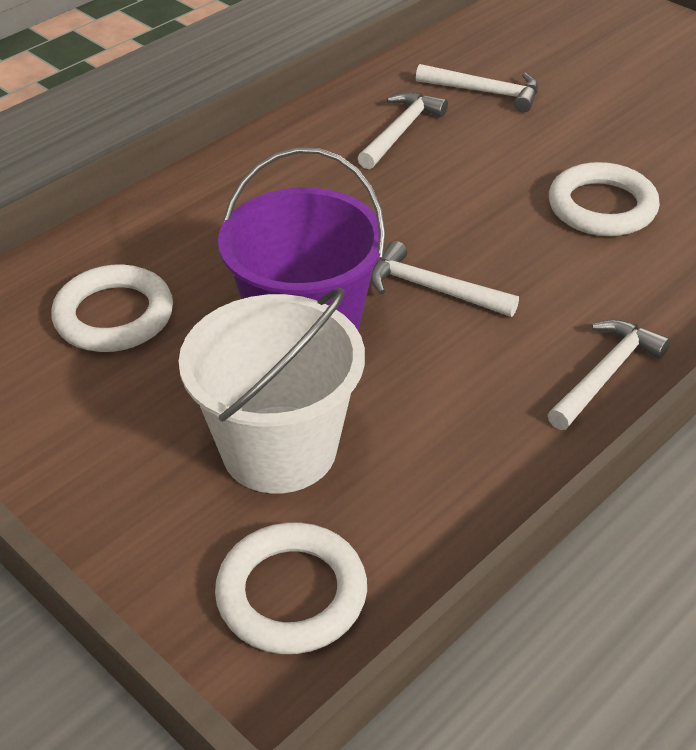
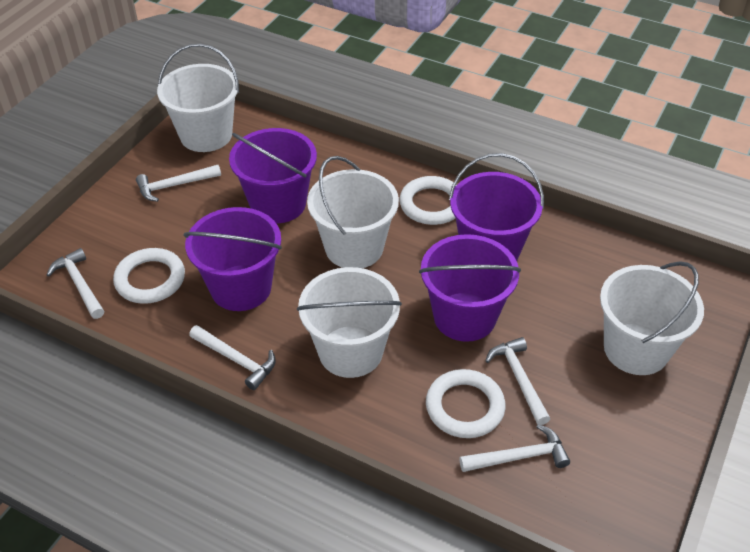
purple bucket: [218,147,386,330] = 1 -> [183,207,282,311] [229,128,317,223] [419,234,521,342] [449,153,544,261] = 4
white bucket: [179,288,365,493] = 1 -> [157,43,239,152] [297,267,402,378] [307,156,399,268] [600,261,704,375] = 4
white hammer: [358,92,448,169] [371,241,519,317] [416,64,538,113] [548,319,670,430] = 4 -> [47,248,104,319] [136,165,221,202] [189,325,276,390] [459,424,570,472] [486,337,550,425] = 5

